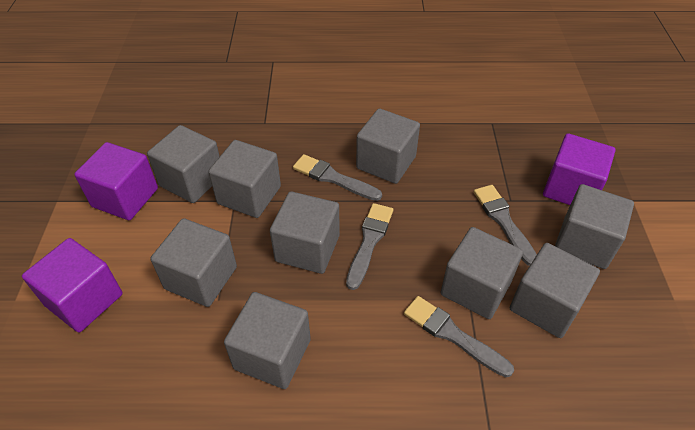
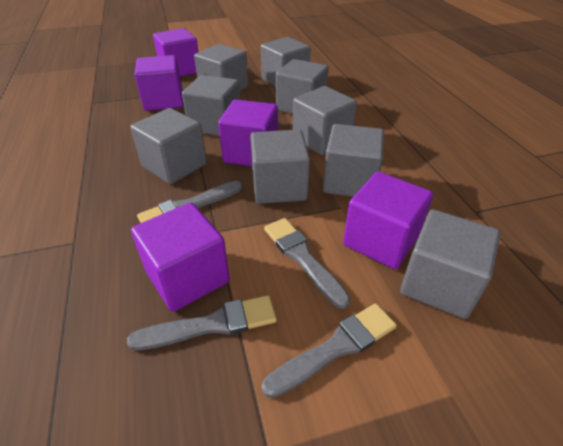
purple cube: [22,238,123,333] [74,142,158,220] [543,133,616,205] = 3 -> [131,202,230,312] [135,55,183,111] [153,28,199,76] [218,100,278,166] [343,171,433,269] = 5

